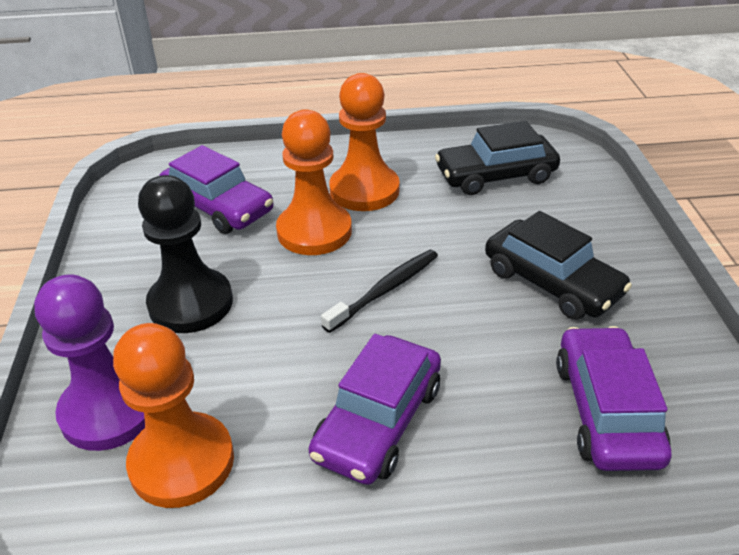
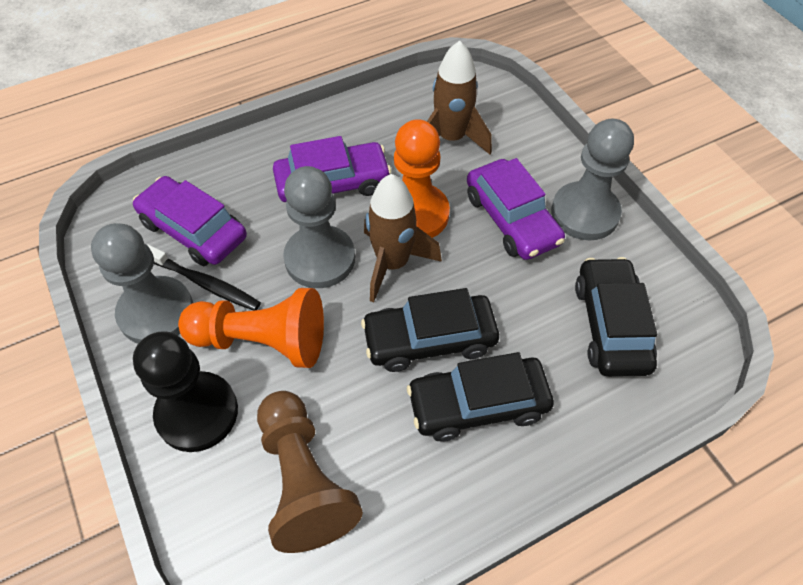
black car: [435,121,560,195] [485,211,632,320] = 2 -> [361,288,499,372] [407,352,554,441] [575,257,657,377] = 3
brown pawn: none = 0 -> [257,391,363,553] = 1
brown rocket: none = 0 -> [364,174,442,303] [427,41,492,155] = 2
grey pawn: none = 0 -> [91,223,193,343] [283,166,355,288] [551,118,634,240] = 3
orange pawn: [113,323,234,508] [276,109,352,255] [329,73,400,211] = 3 -> [178,288,324,368] [394,119,450,238] = 2
purple pawn: [34,274,145,451] = 1 -> none = 0

